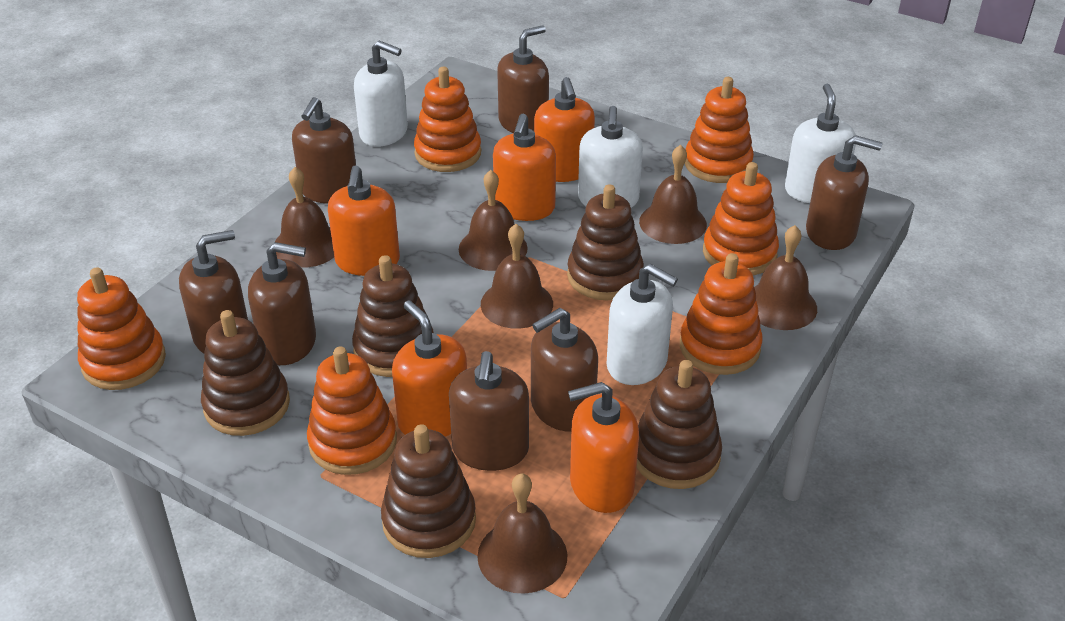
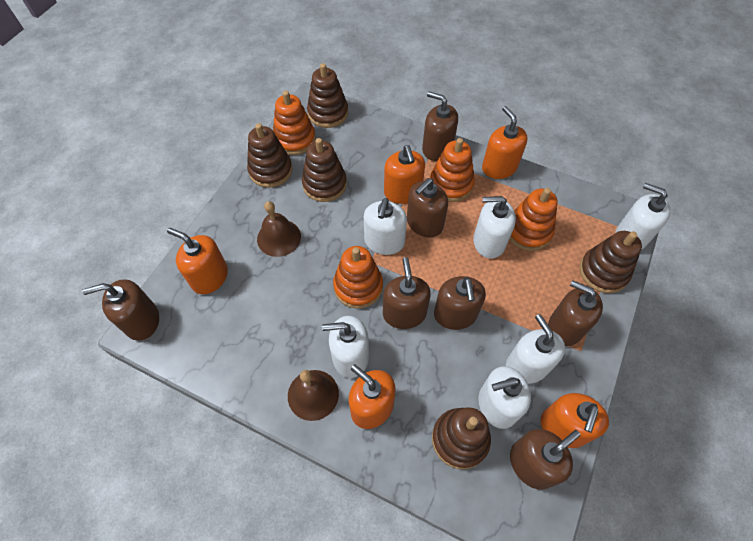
brown bell: [274,167,334,268] [459,170,528,271] [477,474,568,594] [481,224,553,329] [639,145,707,244] [754,225,817,330] = 6 -> [257,201,301,257] [288,370,339,421] = 2
orange stacking toy: [77,267,166,390] [307,346,397,475] [414,67,481,172] [680,253,763,375] [685,77,754,183] [703,162,779,275] = 6 -> [273,91,316,155] [333,246,383,309] [430,138,475,202] [509,188,558,251] = 4
white soap dispenser: [354,40,408,147] [578,106,643,208] [606,264,678,385] [785,84,856,203] = 4 -> [322,316,369,378] [364,198,407,255] [473,196,516,259] [478,366,531,429] [506,314,565,384] [615,183,670,250] = 6

